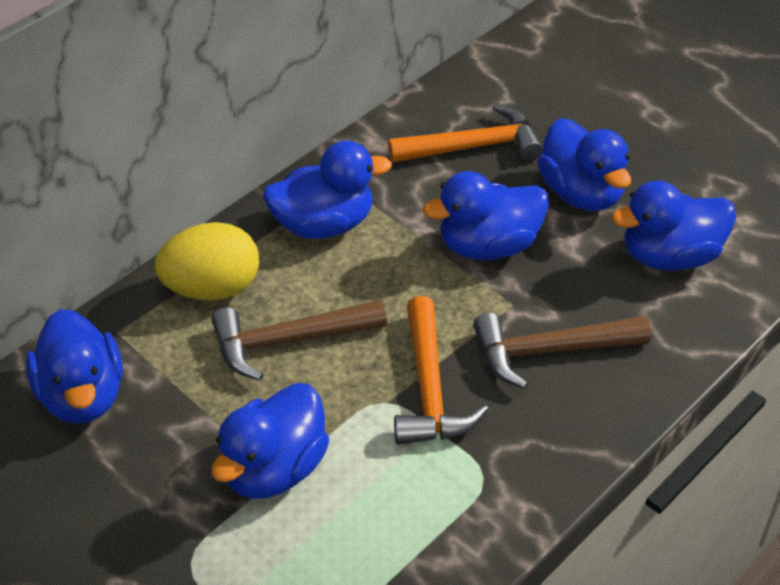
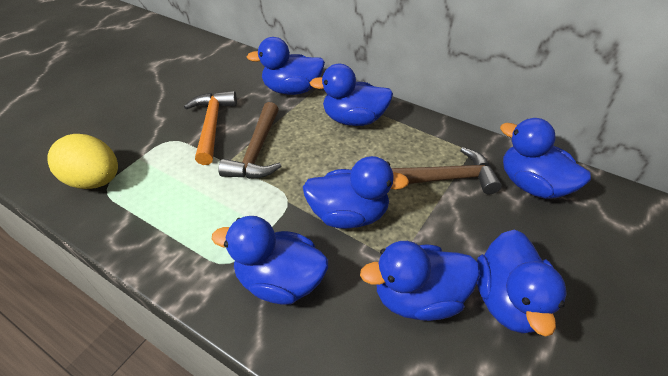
blue duck: [26,309,123,424] [212,383,329,499] [263,140,392,239] [423,171,549,260] [537,118,631,211] [611,181,736,271] = 6 -> [212,216,328,305] [247,37,325,95] [303,156,409,229] [310,64,393,126] [360,241,480,321] [477,229,567,337] [500,118,591,199] = 7
orange hammer: [388,103,543,163] [394,296,489,445] = 2 -> [184,91,237,165] = 1

